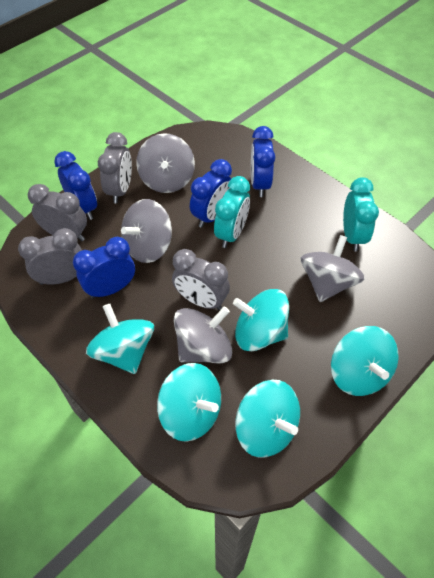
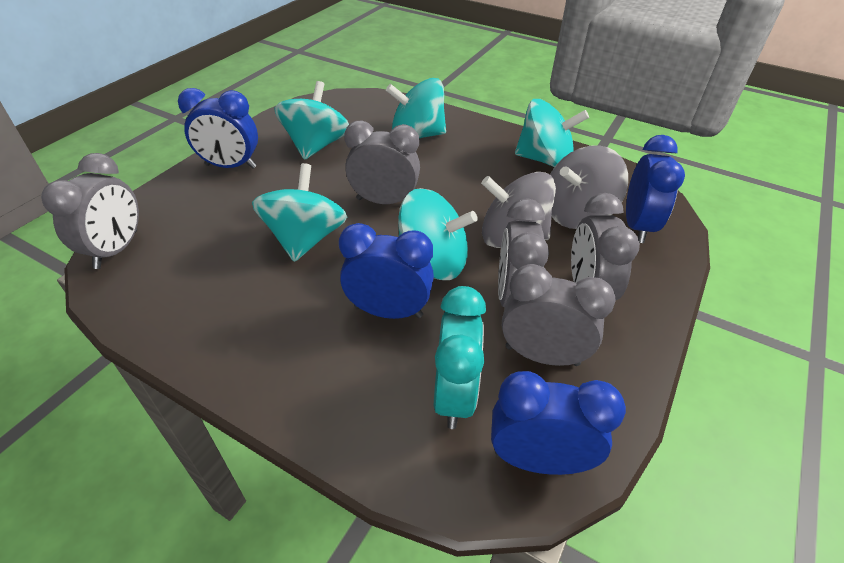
grey clock: [18,228,82,285] [28,184,87,241] [98,132,132,203] [172,249,230,310] = 4 -> [41,153,139,269] [344,120,420,204] [498,198,549,308] [502,264,616,366] [571,193,640,300] = 5
grey spinning top: [121,199,172,263] [136,133,195,193] [174,307,232,364] [301,235,365,302] = 4 -> [481,172,556,248] [550,145,628,229] = 2
turquoise clock: [214,176,250,248] [343,177,379,252] = 2 -> [434,286,486,429] = 1

